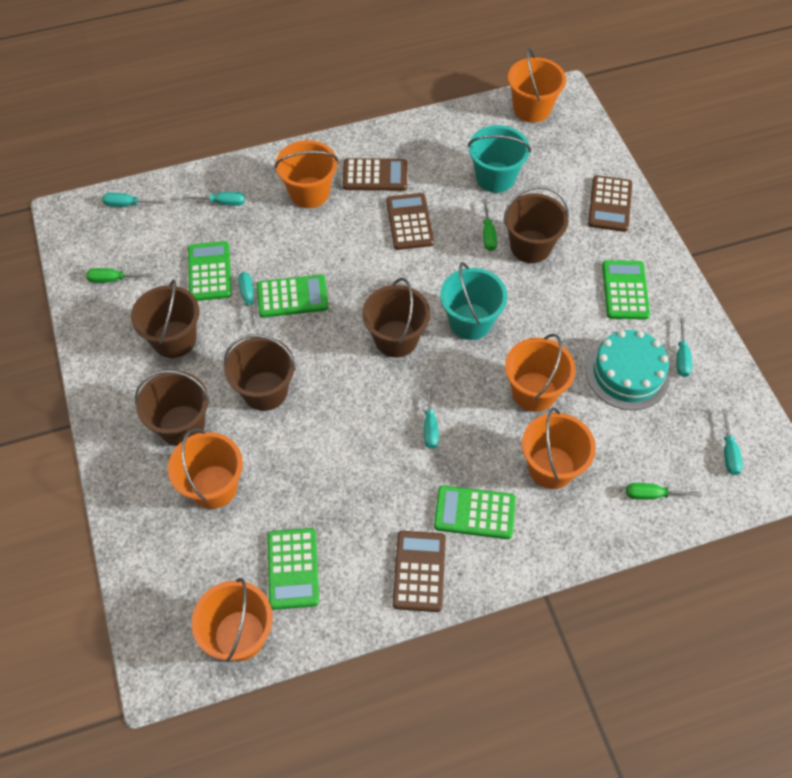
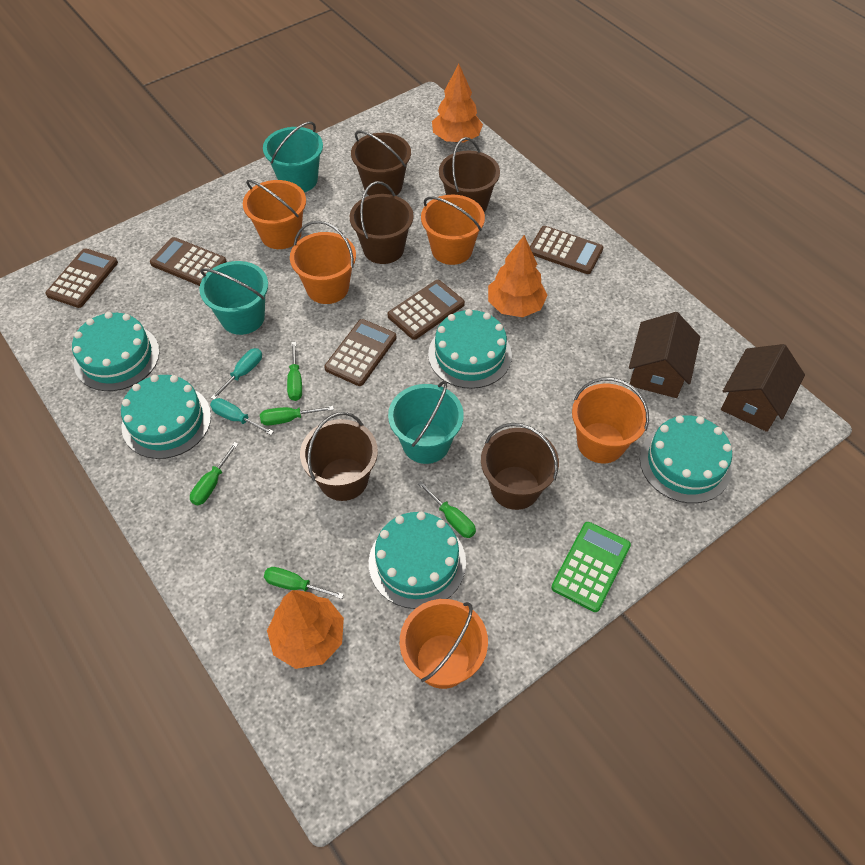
brown calculator: [343,158,407,191] [386,193,434,250] [393,531,446,612] [588,175,632,232] = 4 -> [45,248,118,308] [150,237,227,286] [324,319,396,386] [387,280,465,340] [530,226,603,274] = 5
brown house: none = 0 -> [629,312,700,398] [721,344,805,432] = 2
green calculator: [188,241,232,301] [257,275,329,318] [268,528,319,610] [434,485,516,539] [602,260,650,320] = 5 -> [551,522,631,612] = 1
green screwdriver: [86,268,153,283] [483,199,497,251] [626,483,702,500] = 3 -> [190,442,238,505] [260,406,334,425] [264,567,344,599] [287,342,302,401] [418,481,476,538] = 5
orange bucket: [168,428,243,509] [191,578,273,662] [275,140,338,208] [505,334,576,412] [508,48,566,123] [522,407,596,489] = 6 -> [243,180,306,249] [290,221,356,304] [400,599,488,689] [421,195,485,265] [572,377,649,463] = 5
orange tree: none = 0 -> [267,590,344,669] [432,64,483,142] [488,235,548,317] = 3
turquoise bucket: [440,262,508,340] [468,125,531,193] = 2 -> [199,261,268,335] [263,122,323,192] [388,380,464,464] = 3
turquoise cake: [586,330,670,410] = 1 -> [72,312,160,391] [121,375,211,459] [369,512,466,609] [428,309,512,389] [640,415,732,503] = 5
turquoise screwdriver: [102,193,165,207] [182,192,245,206] [238,272,256,328] [424,384,439,448] [677,317,692,377] [722,409,743,475] = 6 -> [210,398,274,435] [211,348,262,400] = 2

